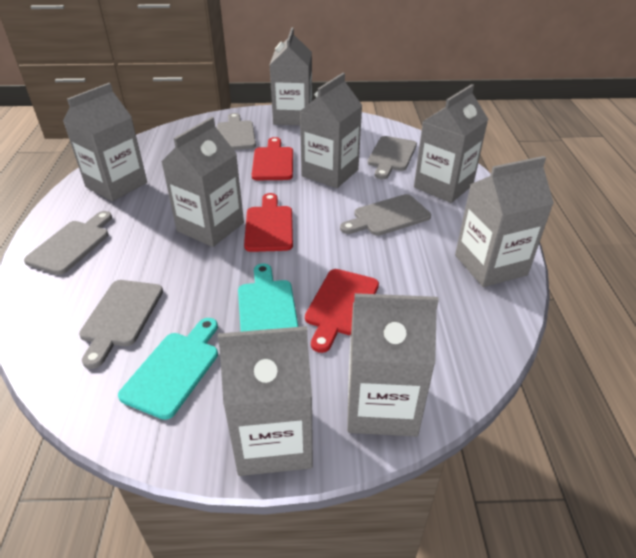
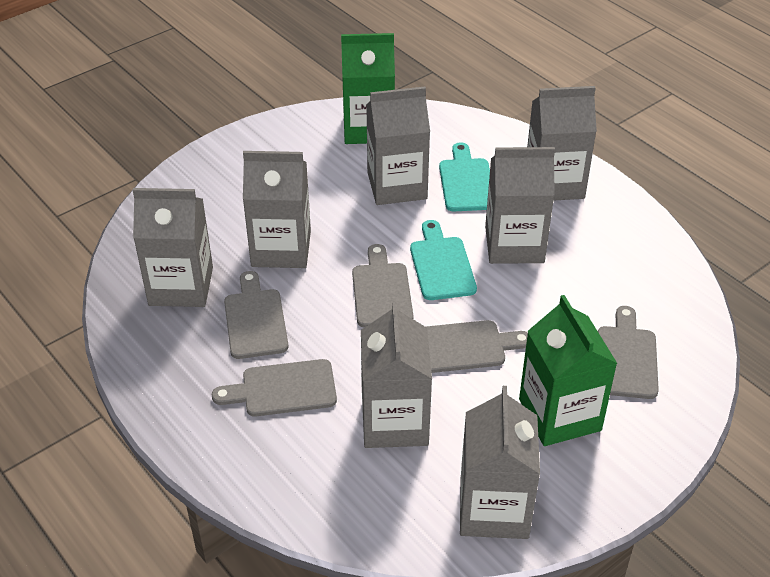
green carton: none = 0 -> [341,33,395,144] [519,295,618,446] = 2
grey carton: [63,83,147,201] [161,117,244,247] [218,326,313,476] [270,27,312,125] [300,73,363,188] [347,293,439,437] [414,84,488,203] [455,156,554,287] = 8 -> [133,188,213,307] [243,151,311,268] [361,301,432,448] [366,87,430,205] [460,386,540,539] [485,147,555,264] [527,86,597,201] = 7
red cutting board: [244,193,293,252] [252,137,293,180] [305,269,379,353] = 3 -> none = 0

